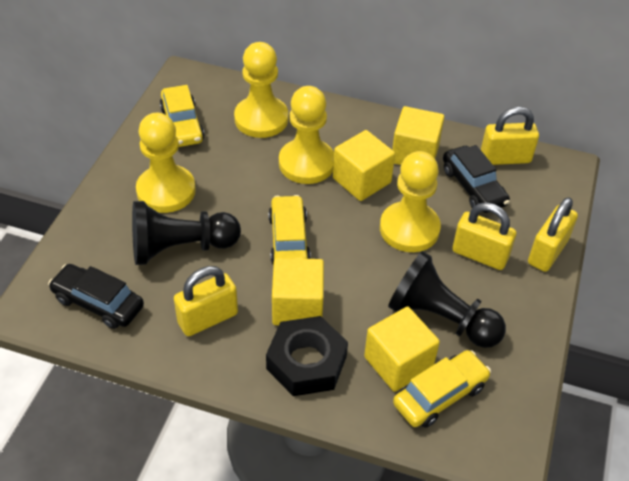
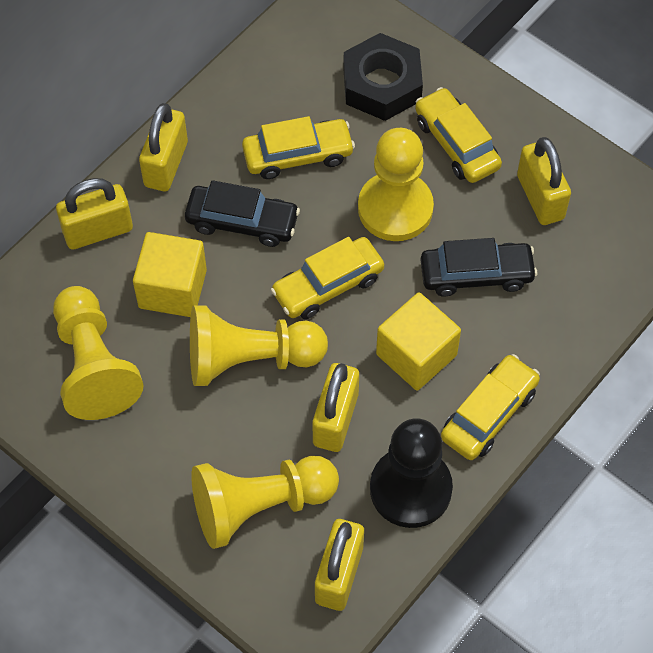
black pawn: [132,201,241,265] [388,251,506,348] = 2 -> [370,418,453,528] = 1
yellow car: [160,85,204,147] [268,195,311,265] [393,350,491,428] = 3 -> [242,116,355,179] [271,237,384,319] [415,87,502,183] [441,354,540,460] = 4
yellow cube: [272,258,324,325] [333,130,395,201] [364,307,440,392] [392,106,444,165] = 4 -> [133,232,207,317] [376,293,461,390] = 2
yellow padlock: [174,266,238,336] [452,202,516,270] [481,107,539,165] [528,197,578,272] = 4 -> [56,178,133,250] [139,103,188,191] [312,363,359,452] [315,519,364,611] [517,137,571,225] = 5

